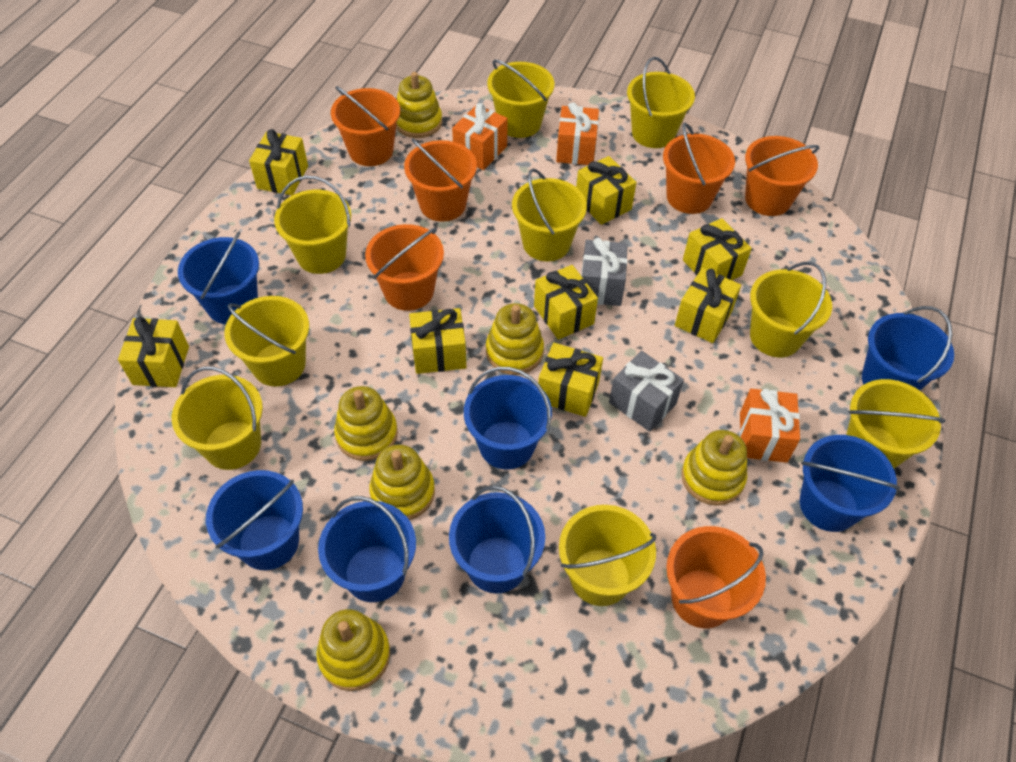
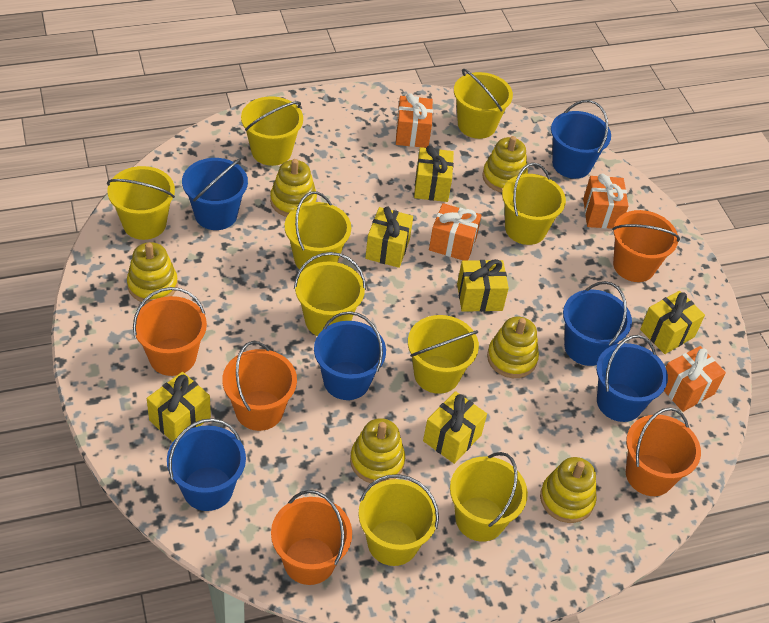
blue bucket: [178,231,259,324] [206,470,303,570] [318,496,416,602] [449,486,545,593] [464,367,552,469] [800,435,900,532] [862,306,954,391] = 7 -> [167,418,246,511] [182,158,248,230] [314,311,386,400] [551,100,611,179] [563,281,632,366] [596,335,668,422] = 6
grey gift: [581,238,628,306] [609,351,684,432] = 2 -> none = 0
orange bucket: [331,86,400,166] [365,224,444,311] [404,138,477,222] [663,122,735,214] [666,526,766,628] [745,136,819,216] = 6 -> [133,287,207,376] [222,341,297,431] [271,490,352,585] [612,210,680,282] [626,407,701,496] = 5
orange gift: [452,103,508,170] [556,102,599,165] [740,389,800,463] = 3 -> [396,93,433,148] [429,203,482,261] [583,174,629,229] [664,346,726,412] = 4
yellow gift: [118,317,189,387] [249,129,308,195] [409,308,466,374] [534,265,598,340] [538,343,603,417] [576,156,636,225] [675,268,741,343] [683,218,752,280] = 8 -> [147,372,211,442] [365,206,413,268] [414,145,454,202] [423,391,487,464] [457,259,509,312] [640,291,705,354] = 6

